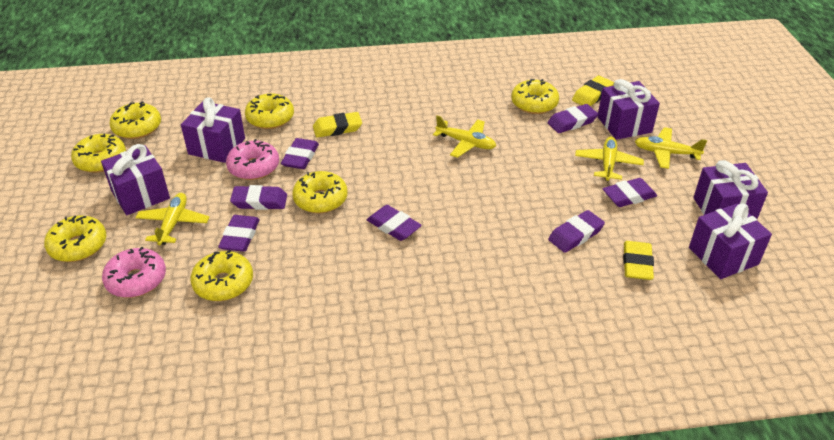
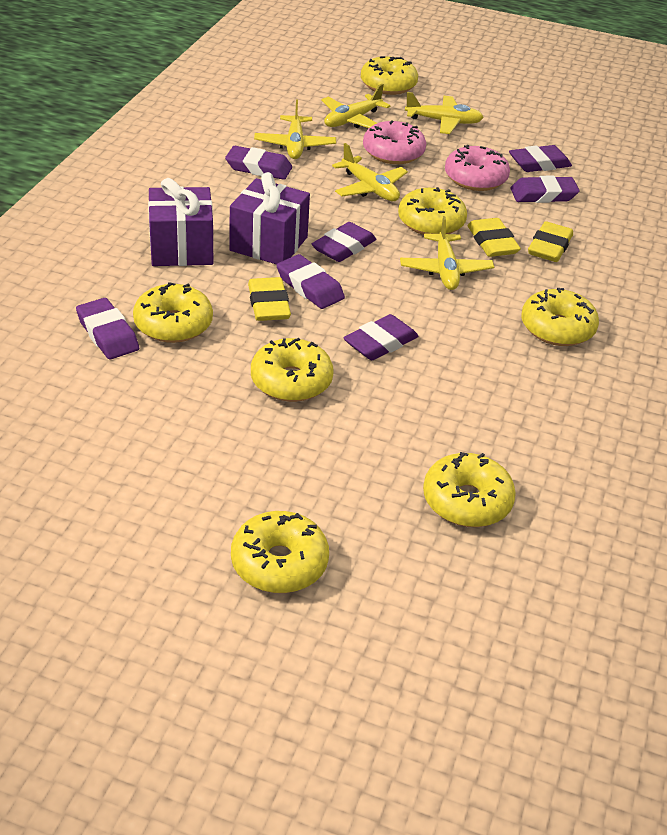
purple gift: [101,144,170,215] [181,97,245,163] [597,79,660,140] [689,203,772,279] [693,160,768,219] = 5 -> [148,178,213,266] [230,172,310,264] = 2
yellow plane: [135,193,209,245] [433,115,496,158] [575,136,644,181] [635,127,707,169] = 4 -> [254,99,336,159] [321,84,390,128] [332,143,408,201] [400,216,494,290] [405,92,484,134] = 5

